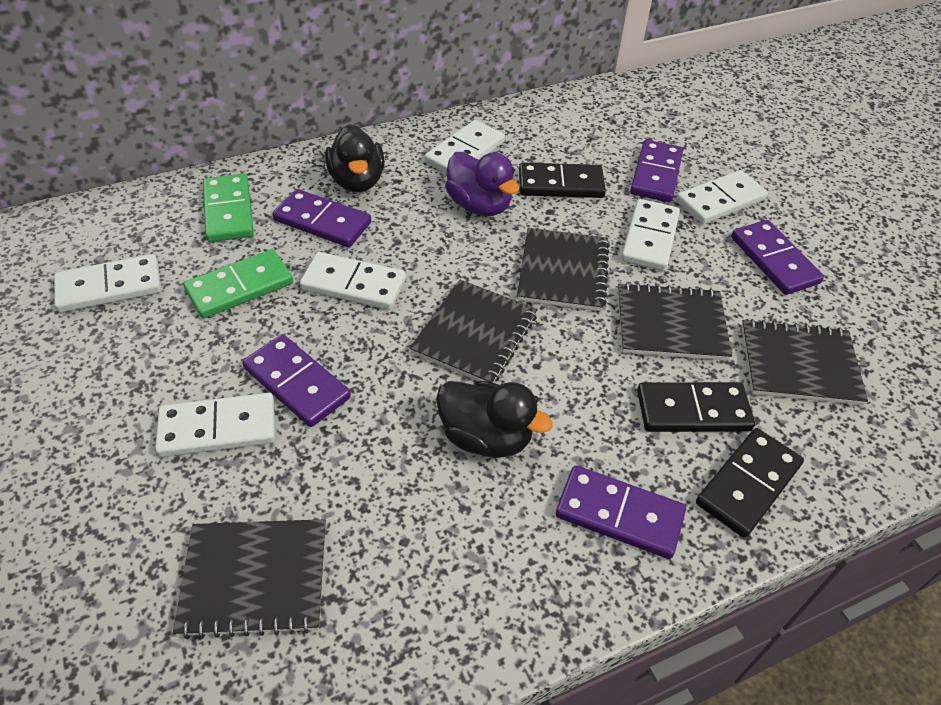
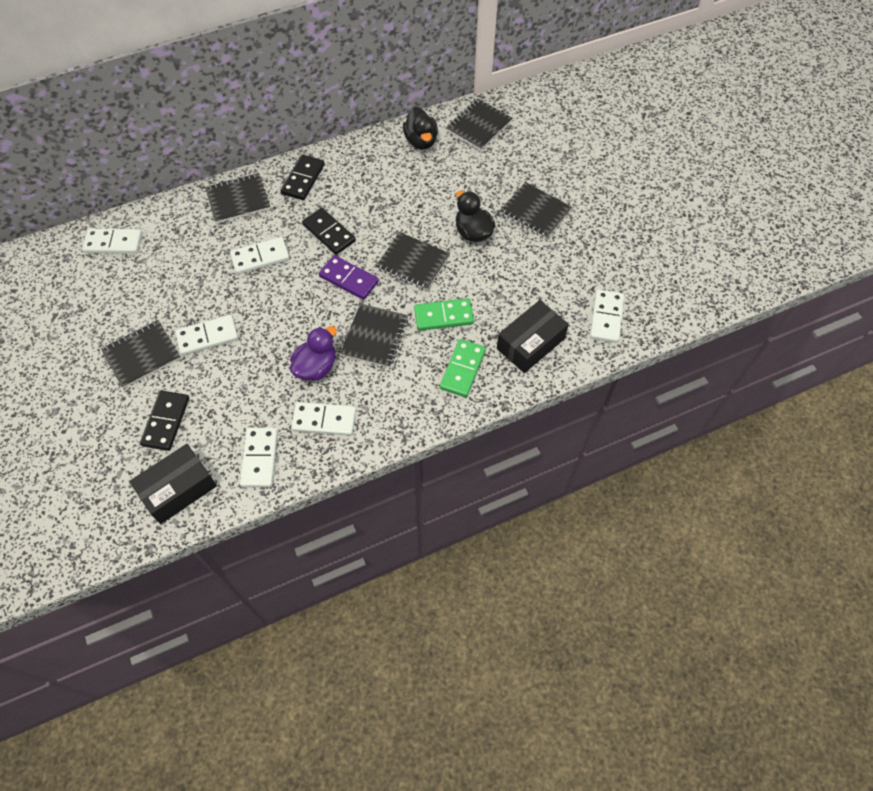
black box: none = 0 -> [129,444,217,524] [497,300,569,373] = 2
black notebook: [173,519,326,639] [410,280,538,383] [517,228,610,311] [618,282,732,361] [741,319,868,405] = 5 -> [101,320,180,388] [205,173,270,223] [340,304,408,368] [376,232,450,290] [446,98,513,151] [500,182,572,239] = 6
purple domino: [242,334,351,427] [273,189,371,247] [556,465,686,559] [630,140,683,202] [731,220,824,295] = 5 -> [319,255,379,300] = 1

